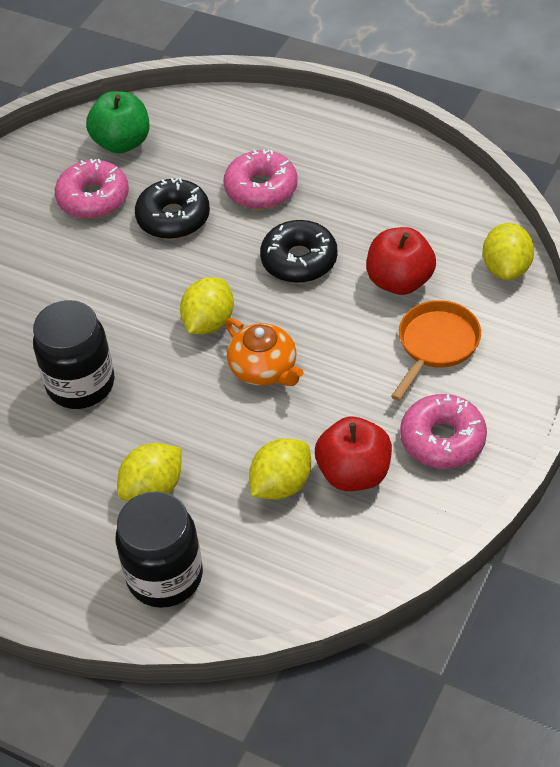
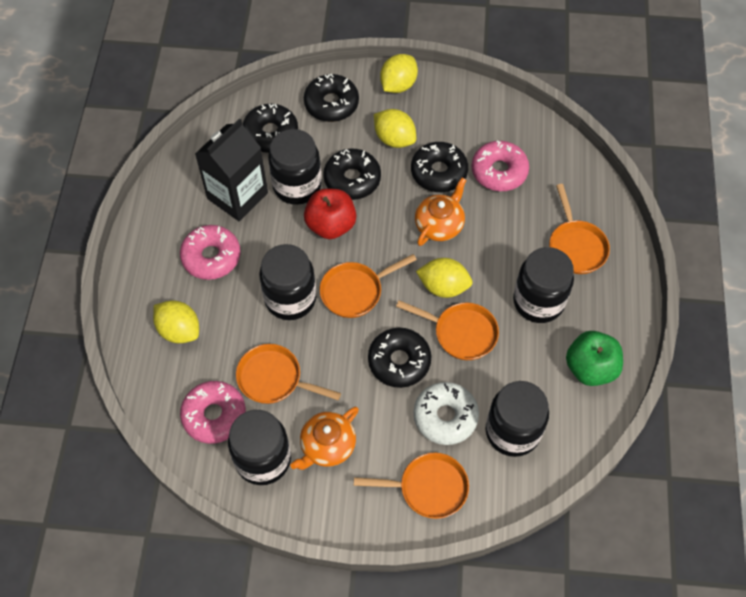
black carton: none = 0 -> [195,118,268,221] = 1
black donut: [135,178,210,239] [260,220,338,283] = 2 -> [242,104,298,153] [304,74,359,122] [323,149,381,200] [368,328,431,388] [411,142,468,192] = 5
black jar: [33,300,115,409] [115,491,203,608] = 2 -> [228,410,291,485] [259,244,316,320] [268,129,322,205] [486,381,549,457] [513,247,574,323] = 5
orange pan: [391,300,481,401] = 1 -> [236,344,341,404] [320,254,417,318] [354,453,469,519] [396,300,499,360] [549,184,610,274] = 5
orange teapot: [225,318,303,386] = 1 -> [290,407,359,470] [415,178,466,246] = 2
red apple: [315,417,392,491] [366,227,436,295] = 2 -> [304,189,356,239] = 1
white donut: none = 0 -> [414,382,479,445] = 1

